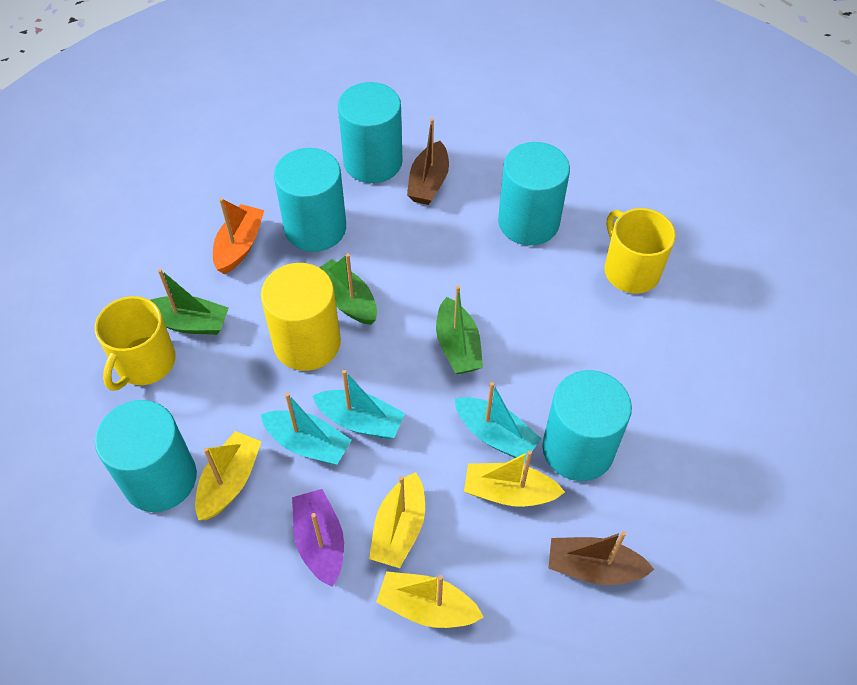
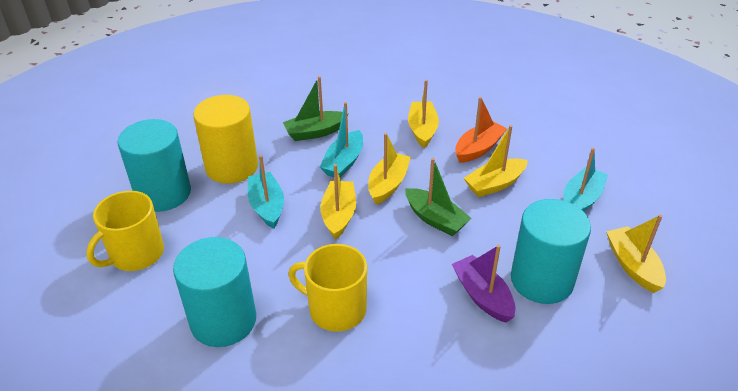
brown boat: [407,118,449,205] [548,531,655,585] = 2 -> none = 0
green boat: [150,269,229,335] [319,253,377,325] [436,286,483,374] = 3 -> [283,76,349,141] [405,158,472,236] = 2
turquoise cylinder: [95,400,197,512] [274,148,346,252] [338,82,403,183] [498,142,570,245] [542,370,632,481] = 5 -> [118,119,191,212] [173,237,256,347] [511,199,591,304] = 3
yellow boat: [195,431,261,520] [369,472,425,568] [376,571,484,628] [464,450,565,507] = 4 -> [320,164,356,239] [368,133,411,204] [408,80,439,148] [464,125,528,197] [606,215,666,293] = 5

